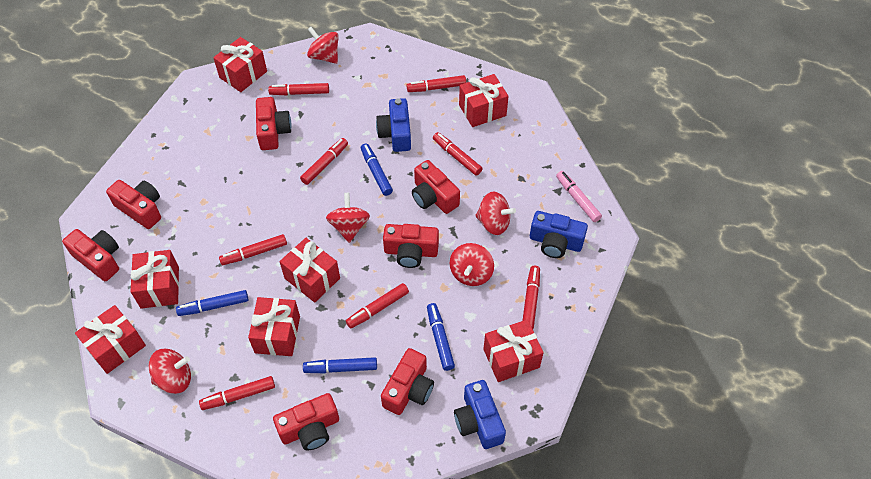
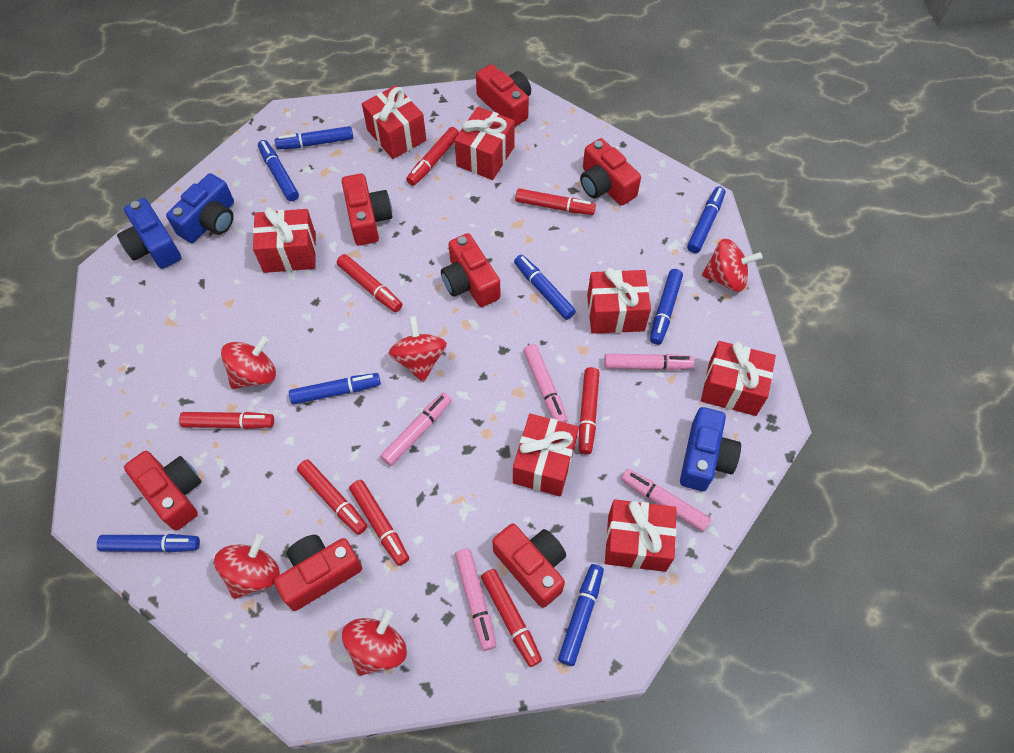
blue marker: [176,290,248,316] [303,357,377,373] [361,143,393,196] [427,303,455,371] = 4 -> [97,534,200,552] [258,140,299,201] [275,126,353,150] [289,373,381,405] [514,254,576,320] [558,564,604,666] [650,269,683,345] [687,186,725,253] = 8
pink marker: [556,171,602,222] = 1 -> [380,392,452,466] [455,549,496,651] [523,344,568,423] [604,354,695,370] [621,469,711,532] = 5

